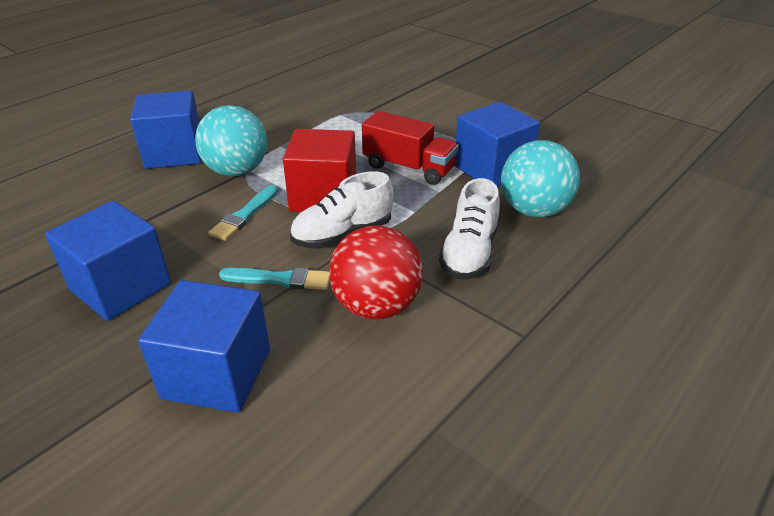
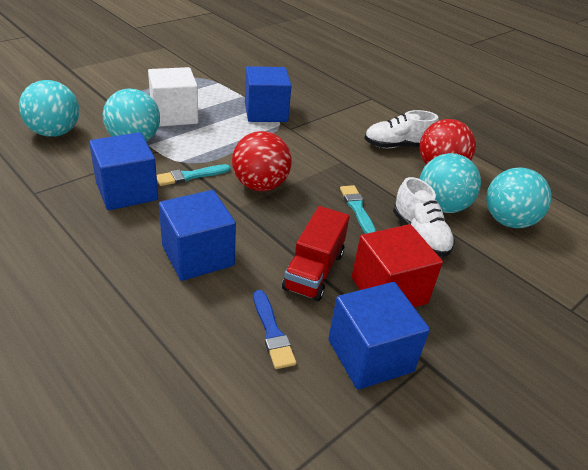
blue brush: none = 0 -> [254,290,296,369] = 1
red ball: [329,225,423,320] = 1 -> [232,131,292,191] [420,119,476,164] = 2
turquoise ball: [195,105,267,176] [501,140,580,217] = 2 -> [19,80,79,137] [103,88,160,142] [420,153,481,213] [486,168,552,228] = 4
white cube: none = 0 -> [148,67,198,127] = 1

